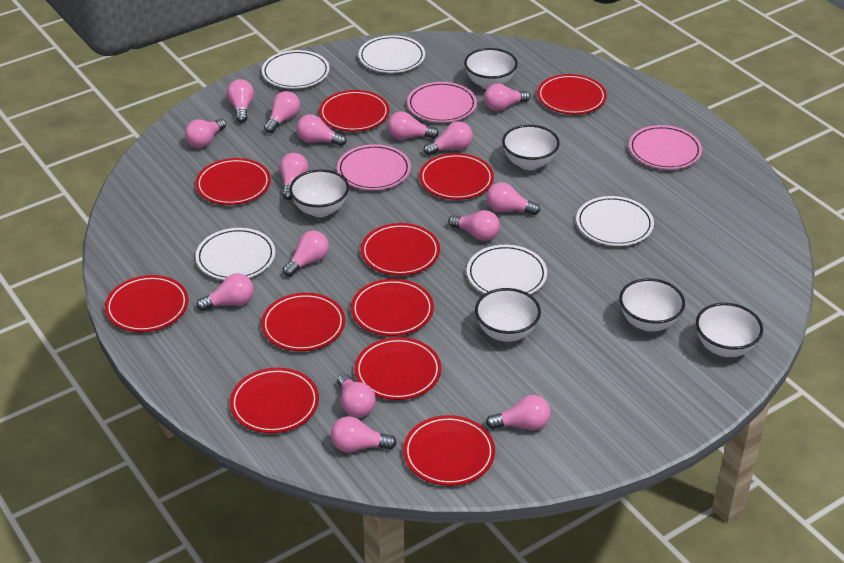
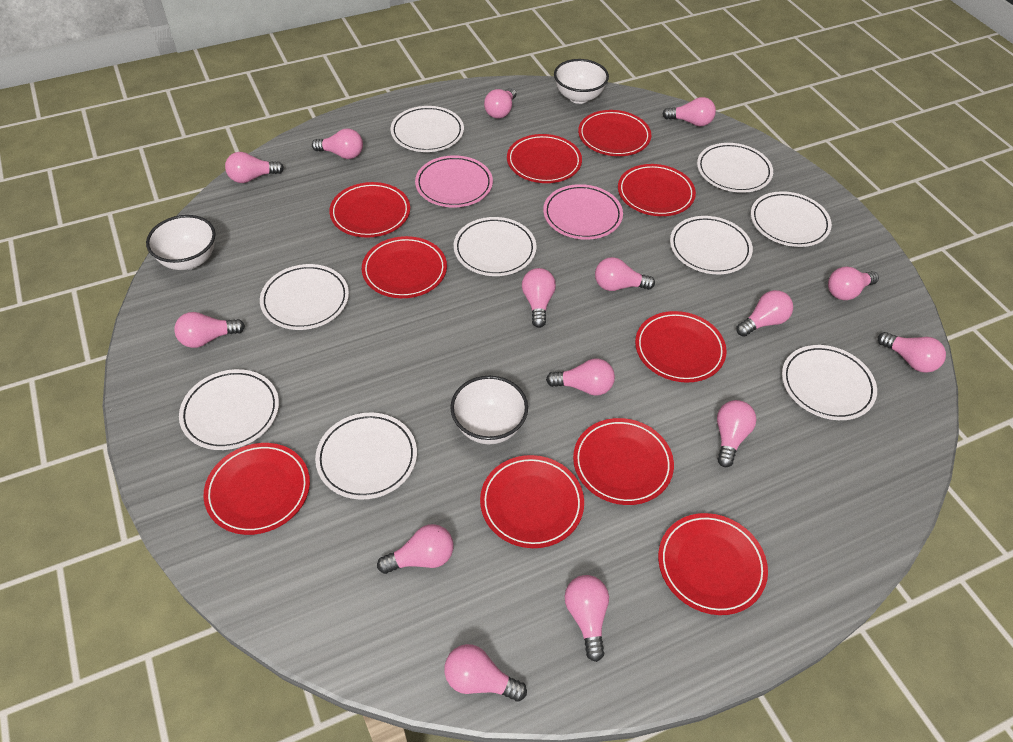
pink plate: [337,144,411,190] [407,82,477,123] [629,125,702,169] = 3 -> [415,155,493,207] [543,184,623,240] = 2
red plate: [105,275,188,332] [195,158,271,205] [230,368,319,433] [261,293,345,351] [319,90,389,132] [351,279,434,336] [355,337,441,400] [361,223,440,276] [403,415,495,486] [419,153,494,200] [537,74,607,114] = 11 -> [203,443,310,535] [329,182,410,238] [362,236,447,298] [480,455,584,548] [507,134,582,183] [573,418,674,505] [578,110,651,156] [618,164,696,216] [635,311,727,383] [658,513,768,615] = 10
white bowl: [289,169,349,217] [464,48,518,89] [475,288,541,342] [502,125,560,170] [619,278,685,332] [696,303,763,357] = 6 -> [146,215,216,270] [450,376,528,444] [554,59,609,104] = 3
white plate: [195,228,275,280] [262,50,330,89] [359,35,425,73] [467,245,547,295] [576,196,654,246] = 5 -> [179,369,279,450] [260,264,349,330] [315,413,417,500] [390,106,464,152] [454,217,537,276] [670,216,753,274] [697,143,773,193] [751,191,832,247] [782,345,877,420] = 9

